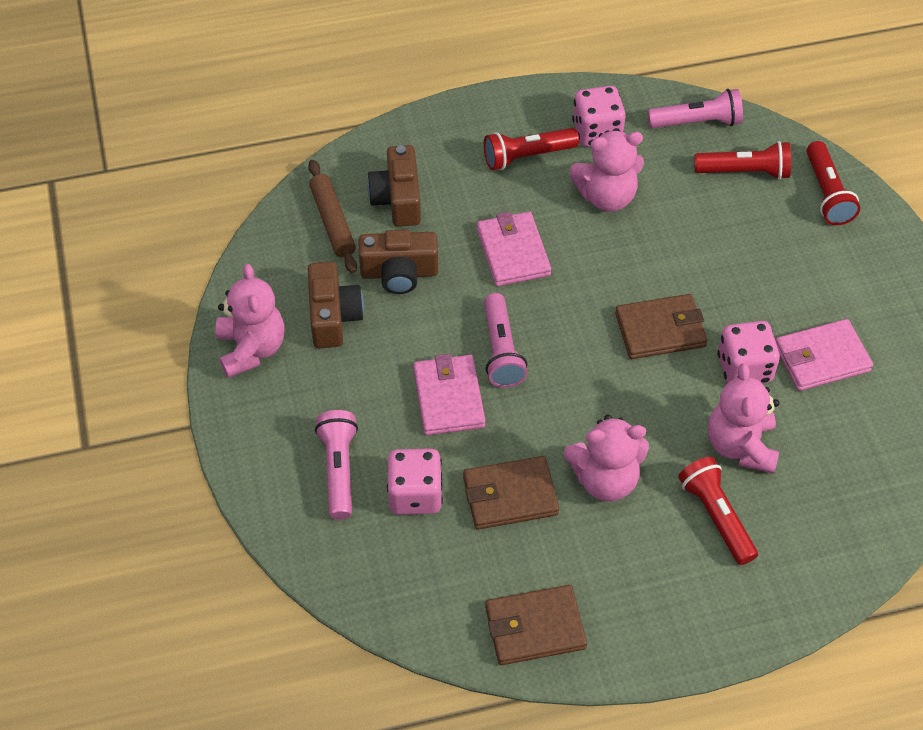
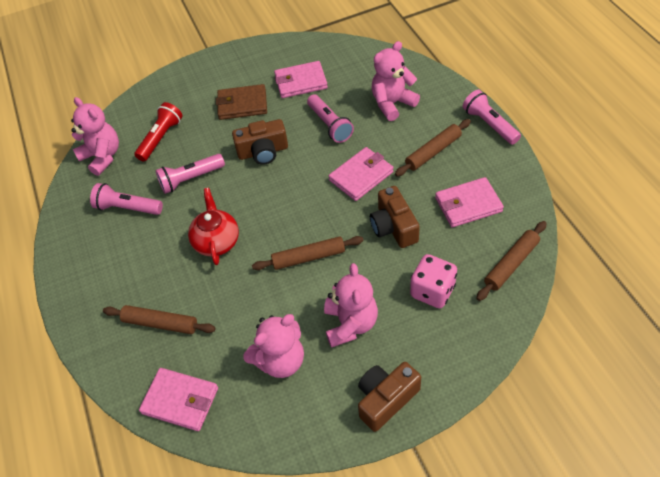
brown rolling pin: [308,160,357,274] = 1 -> [103,305,216,334] [252,236,364,270] [395,119,471,176] [476,221,547,301] = 4
brown wallet: [463,456,559,530] [485,585,587,665] [615,294,707,359] = 3 -> [216,84,267,120] = 1
pink dice: [387,448,443,515] [572,86,626,147] [717,321,780,384] = 3 -> [410,254,457,308] = 1
pink flashlight: [315,410,358,520] [484,293,527,388] [648,89,743,128] = 3 -> [90,183,163,215] [155,154,225,194] [307,94,354,143] [463,90,521,145] = 4
pink wallet: [413,354,486,435] [477,211,551,286] [776,319,873,391] = 3 -> [139,368,218,431] [274,61,328,98] [329,147,393,201] [435,177,504,227] = 4
red flashlight: [484,128,579,170] [678,457,758,565] [694,141,791,180] [807,141,860,225] = 4 -> [134,102,183,162] = 1
red teapot: none = 0 -> [188,188,239,265] = 1

